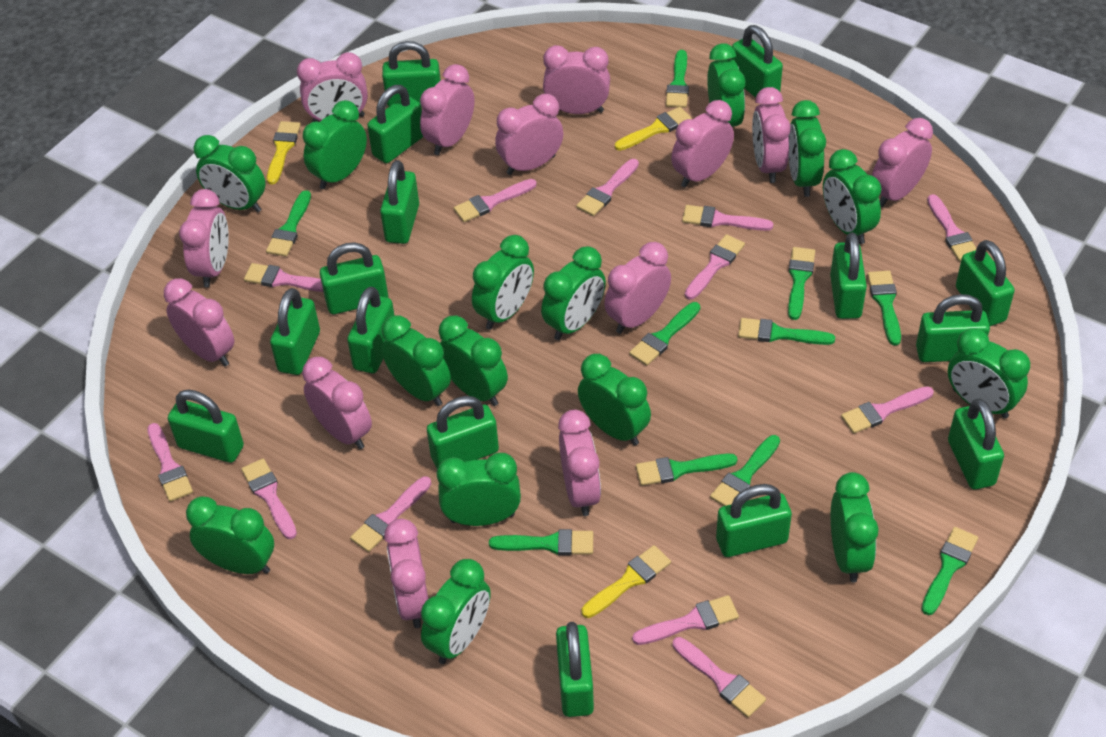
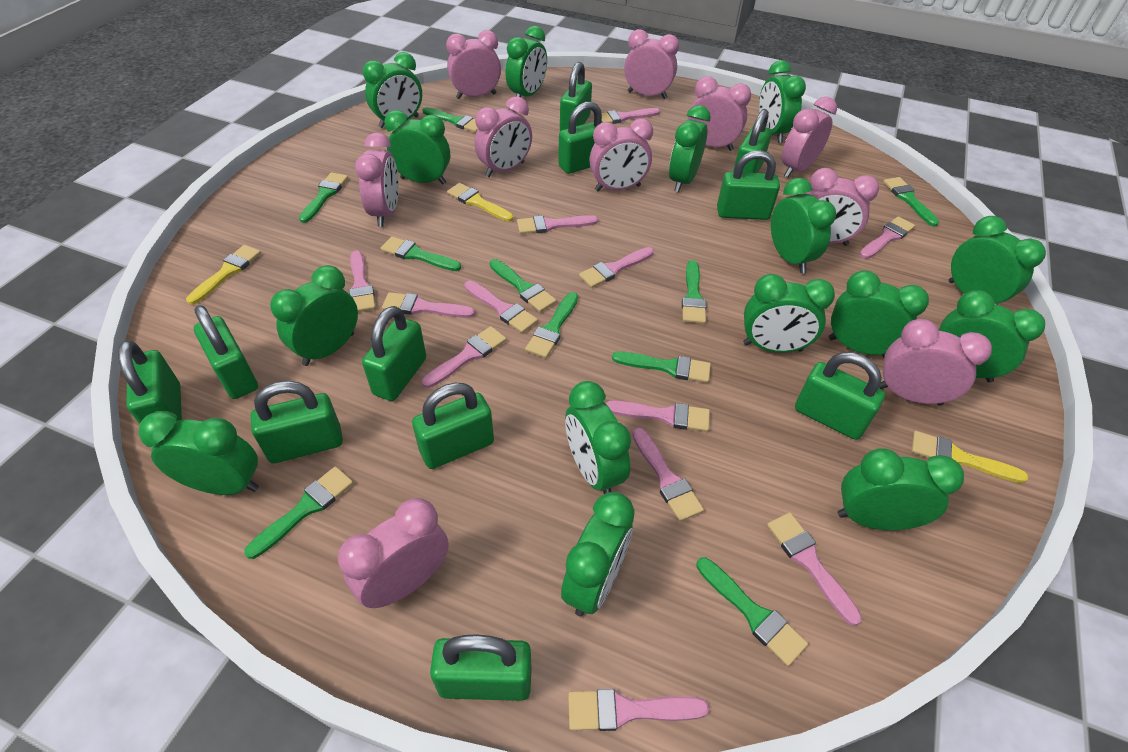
green padlock: [168,389,244,463] [270,288,320,375] [320,242,388,314] [347,286,395,373] [367,85,423,163] [380,160,419,244] [382,41,441,107] [427,396,499,468] [556,622,594,717] [716,484,792,557] [731,25,783,98] [830,232,867,319] [916,294,990,362] [948,398,1004,489] [956,240,1015,326] = 15 -> [118,340,182,424] [194,305,258,399] [250,381,343,464] [362,306,426,401] [412,383,494,469] [430,635,532,701] [558,102,603,174] [560,62,592,131] [717,150,780,220] [733,109,772,173] [795,352,885,440] = 11
pink clock: [164,278,234,367] [179,189,229,287] [297,52,368,122] [302,357,372,449] [384,519,428,628] [420,64,474,155] [495,94,563,175] [543,45,610,114] [558,409,601,516] [604,242,671,334] [671,100,734,188] [752,87,791,183] [872,118,933,207] = 13 -> [338,498,449,608] [355,133,399,227] [446,30,501,99] [474,96,532,177] [589,118,653,191] [624,29,679,99] [688,76,751,151] [781,97,837,177] [805,168,879,246] [879,319,992,406] = 10

